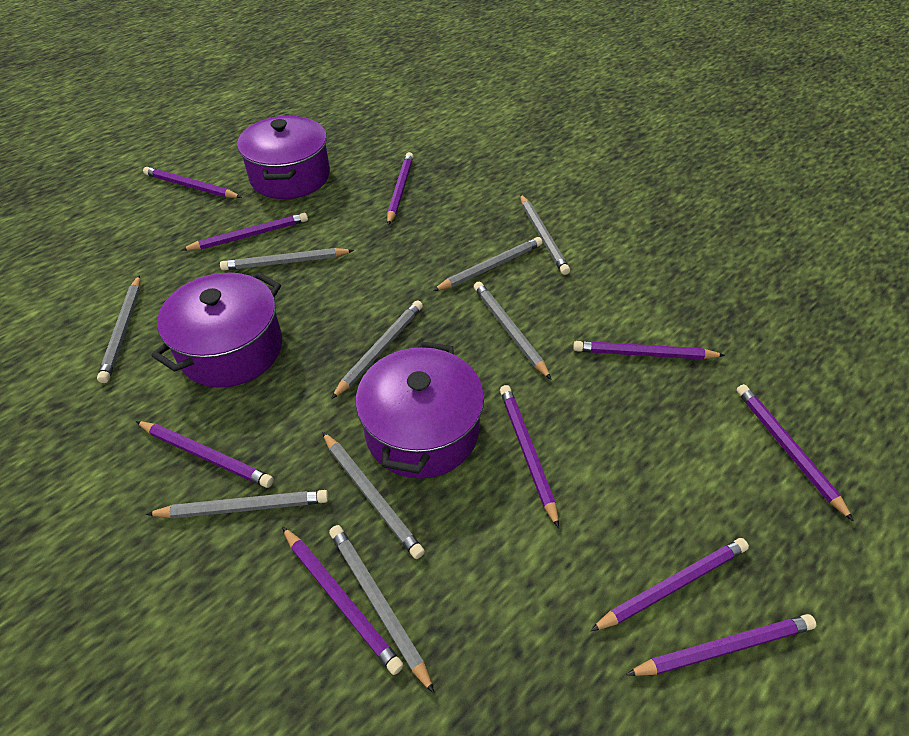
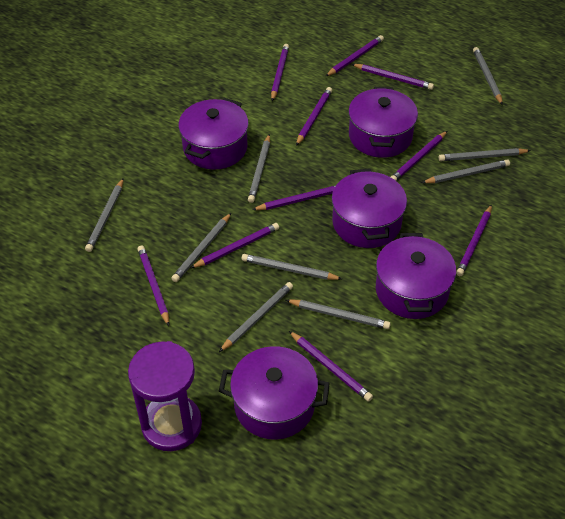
purple hourglass: none = 0 -> [128,341,202,451] = 1
purple pot: [151,272,282,388] [237,116,330,199] [356,341,484,479] = 3 -> [178,98,249,169] [219,346,330,440] [332,168,407,248] [348,87,418,158] [376,233,456,319] = 5

